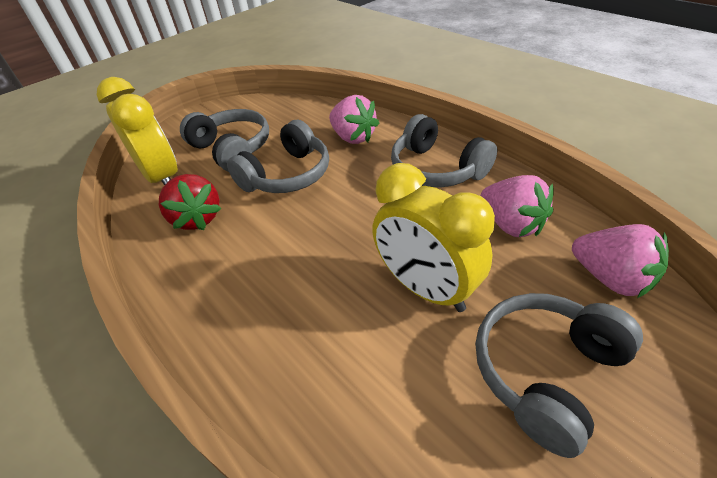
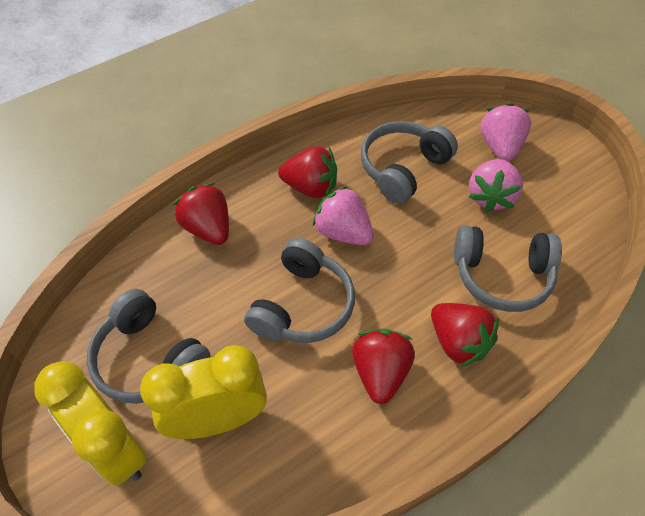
red strawberry: [159,174,222,230] = 1 -> [173,183,229,245] [278,147,337,198] [352,329,415,404] [431,303,499,367] = 4

